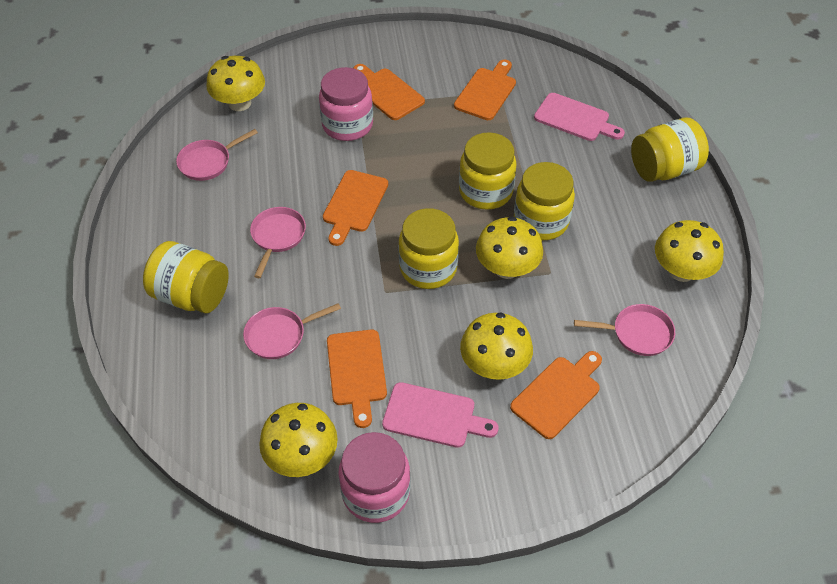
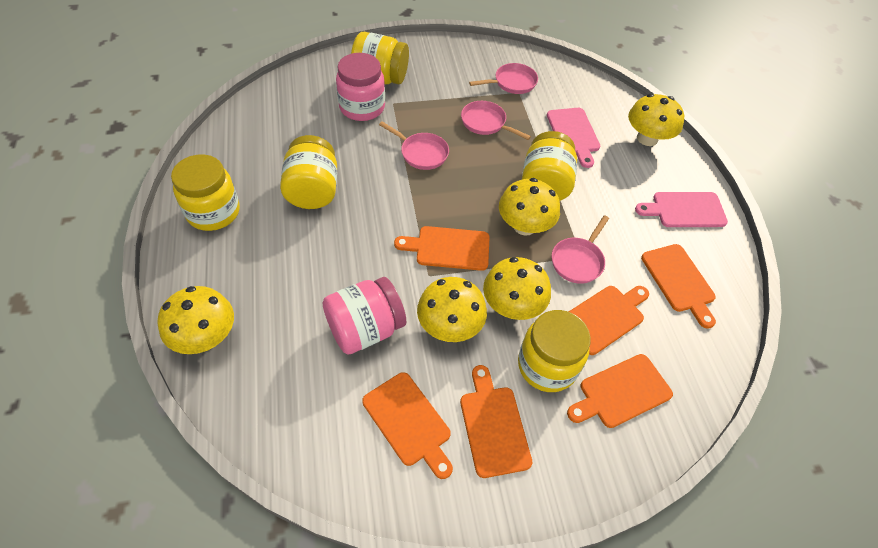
orange cutting board: [323,170,388,246] [327,330,387,428] [353,64,425,120] [454,60,516,120] [510,351,602,439] = 5 -> [362,372,453,479] [394,226,490,271] [460,365,532,478] [567,354,673,428] [569,286,649,355] [641,244,716,329] = 6

